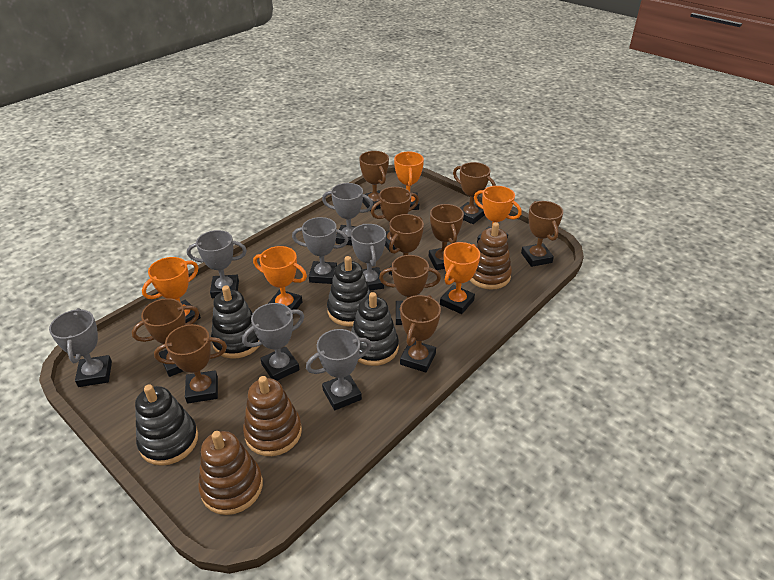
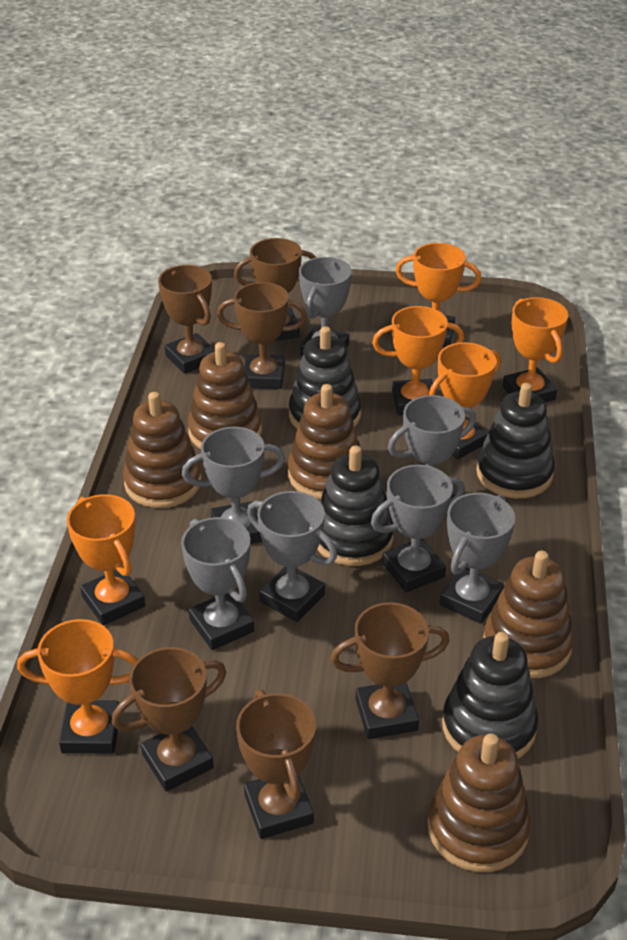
brown stacking toy: [198,431,263,515] [243,376,302,456] [470,222,512,290] = 3 -> [123,392,201,508] [188,342,262,449] [288,384,361,499] [428,734,531,872] [483,551,574,678] = 5
brown trophy: [132,298,199,377] [154,324,227,404] [359,151,389,211] [371,187,419,251] [379,255,441,325] [389,214,424,275] [400,295,441,372] [429,204,464,270] [453,162,496,224] [521,201,563,267] = 10 -> [112,647,226,792] [158,265,215,374] [217,282,307,389] [234,238,316,341] [236,689,316,839] [330,602,450,739] = 6
orange trophy: [142,257,201,323] [253,246,307,310] [394,152,424,210] [440,242,480,314] [474,186,522,243] = 5 -> [17,619,138,754] [67,494,145,626] [372,306,464,415] [395,243,481,347] [429,342,501,459] [503,297,568,402] = 6

